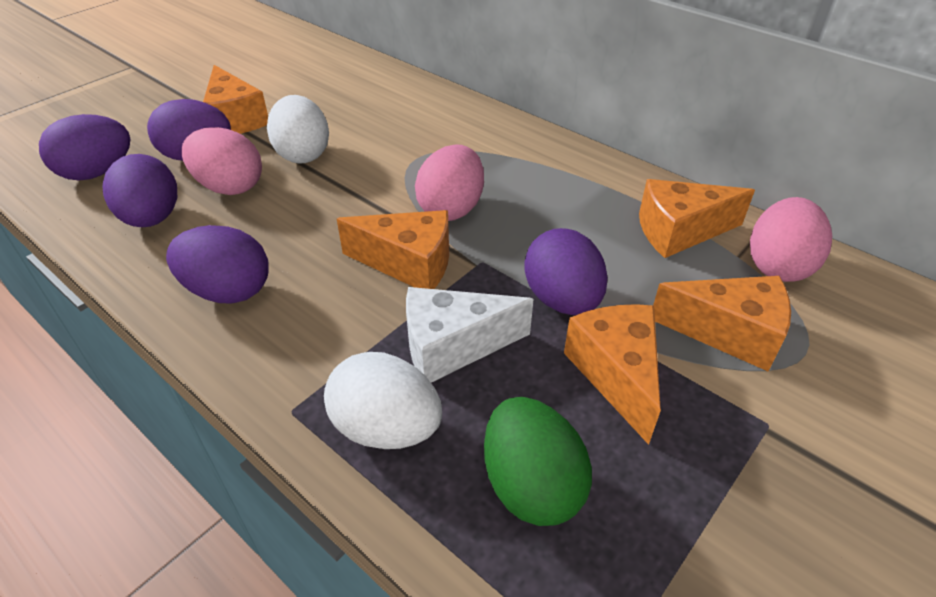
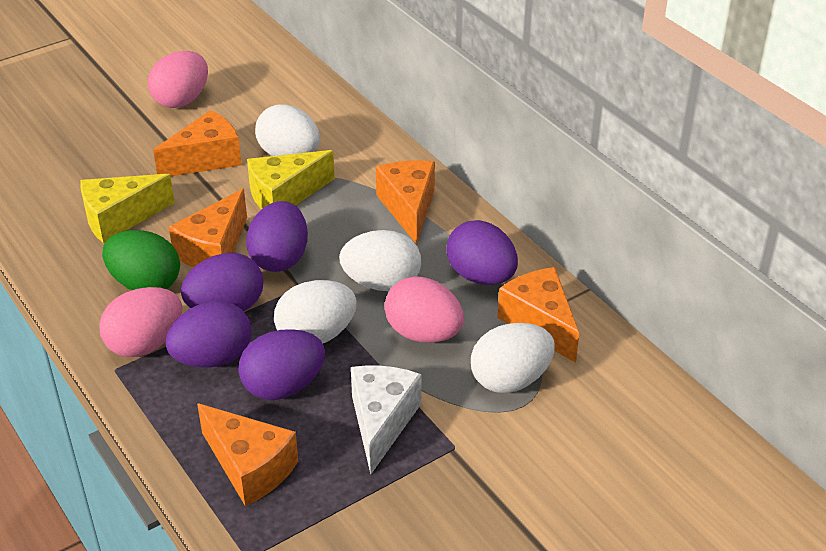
white egg: [267,95,329,164] [324,352,442,449] = 2 -> [255,104,320,156] [274,280,357,343] [339,230,421,291] [471,323,555,393] = 4
yellow cheese: none = 0 -> [80,174,175,243] [247,150,335,210] = 2

